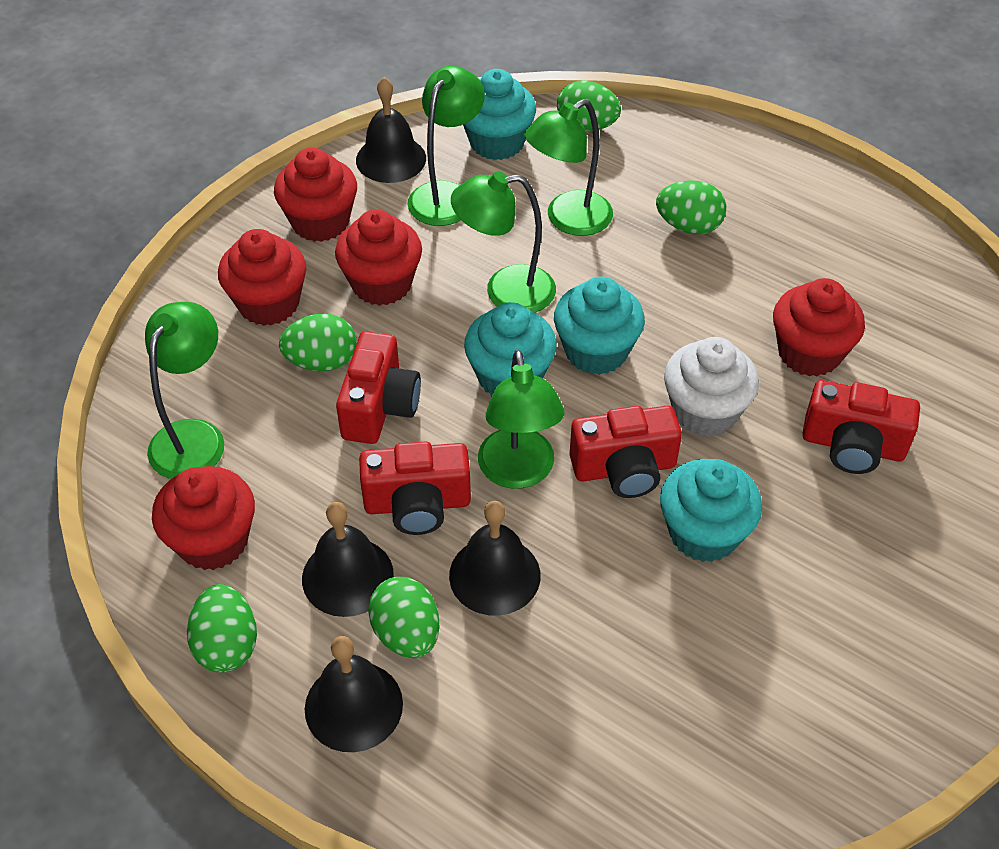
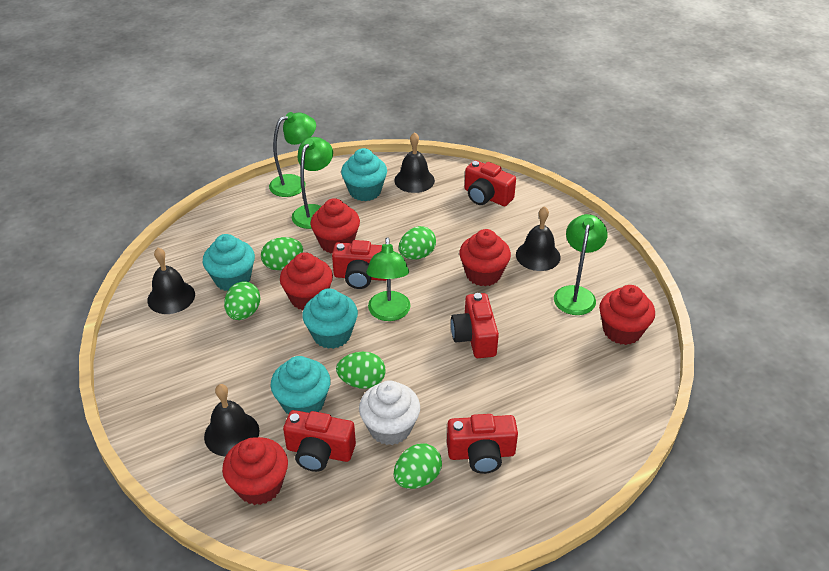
green lamp: [145,302,224,479] [407,66,485,226] [451,171,556,313] [478,350,565,489] [524,99,613,236] = 5 -> [269,112,316,197] [292,137,333,229] [366,237,411,321] [554,214,608,315] = 4
red camera: [336,331,421,444] [359,441,471,535] [569,406,682,498] [802,380,920,474] = 4 -> [283,410,356,472] [332,240,387,289] [447,414,518,474] [451,293,499,358] [465,160,516,206] = 5

